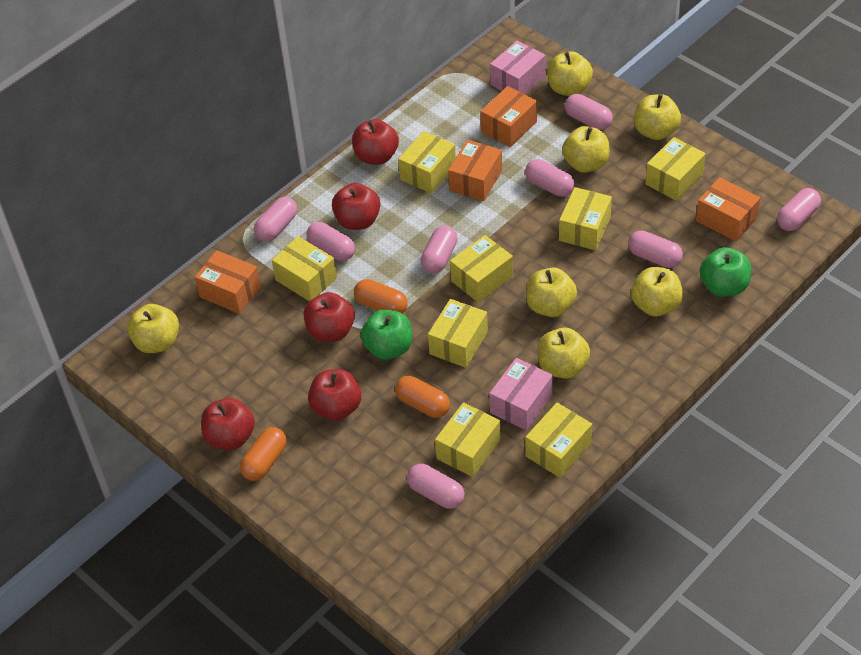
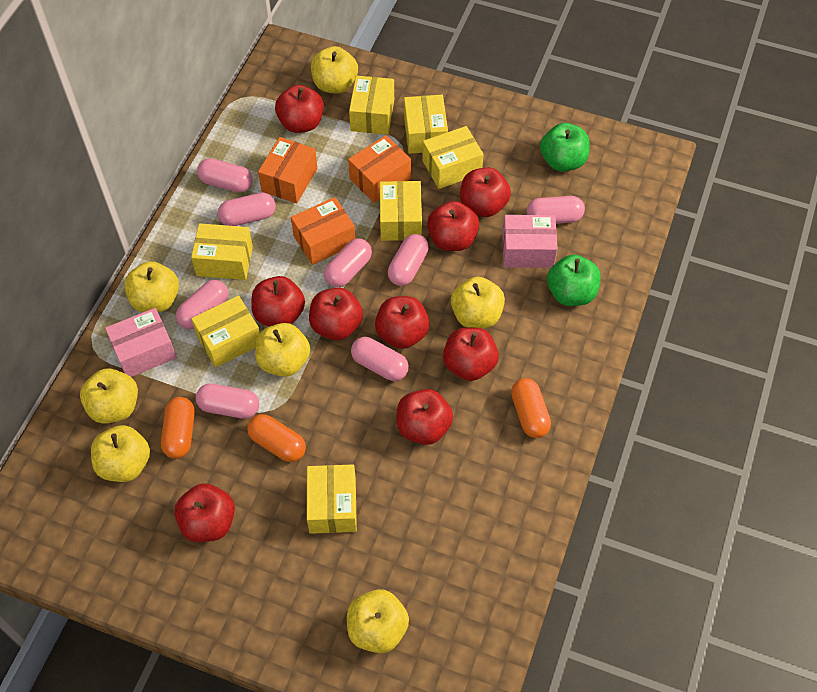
orange box: [195,250,261,314] [448,140,502,201] [480,86,537,147] [696,177,760,242] = 4 -> [258,137,317,204] [291,197,356,265] [348,135,411,203] = 3
red apple: [201,398,255,450] [304,292,355,342] [308,369,361,421] [332,183,380,230] [352,119,399,165] = 5 -> [174,483,235,542] [251,276,305,327] [275,85,324,133] [309,288,363,340] [375,296,430,349] [397,389,453,445] [427,201,479,251] [443,327,499,381] [460,167,511,217] = 9
yellow box: [272,236,337,301] [398,131,456,193] [428,299,488,368] [435,402,501,477] [450,235,513,303] [525,403,592,478] [559,187,612,250] [645,137,706,201] = 8 -> [191,223,253,280] [191,296,260,368] [307,464,357,534] [349,75,394,135] [380,181,422,241] [404,95,448,154] [422,126,484,189] = 7

